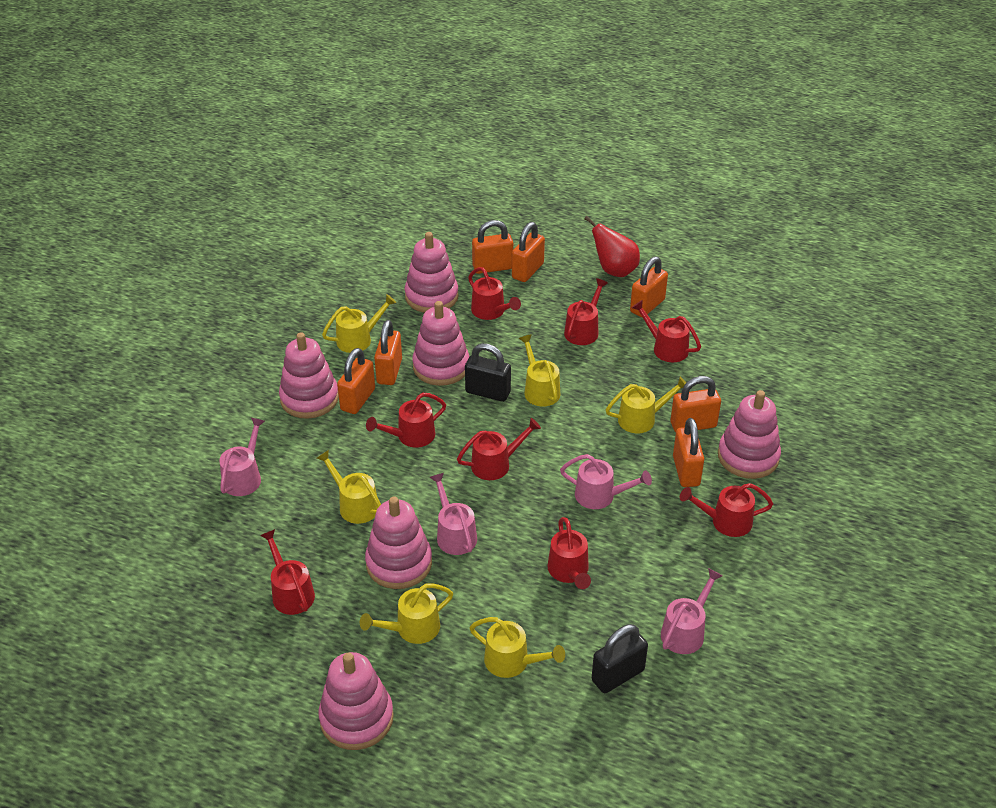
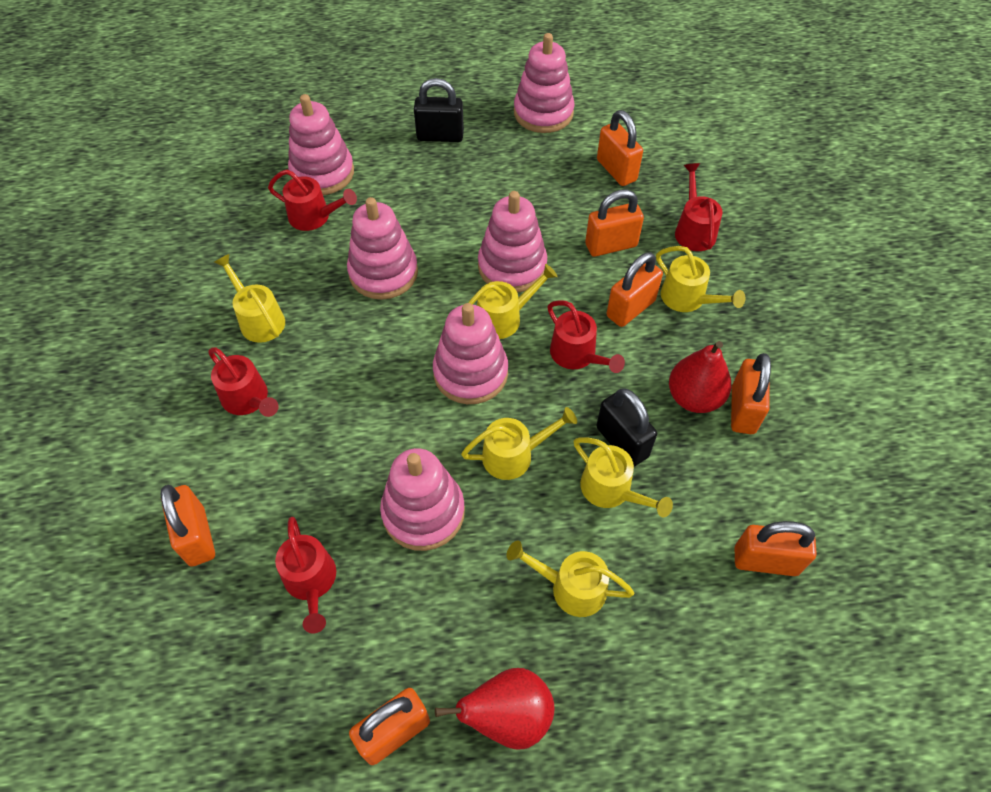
pink watering can: [219,417,265,496] [430,473,477,555] [560,454,652,509] [661,568,723,654] = 4 -> none = 0
red pear: [584,216,640,277] = 1 -> [435,668,555,749] [669,341,731,413] = 2
red watering can: [260,529,315,615] [366,393,446,448] [457,418,541,480] [468,267,521,320] [547,517,591,589] [564,278,608,345] [632,300,701,362] [680,483,773,537] = 8 -> [208,347,278,417] [268,169,357,231] [275,517,336,633] [547,300,625,373] [675,163,723,251] = 5

